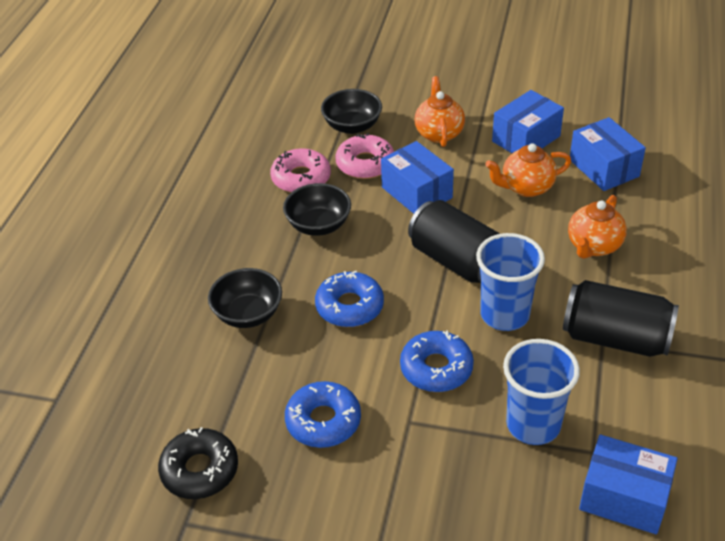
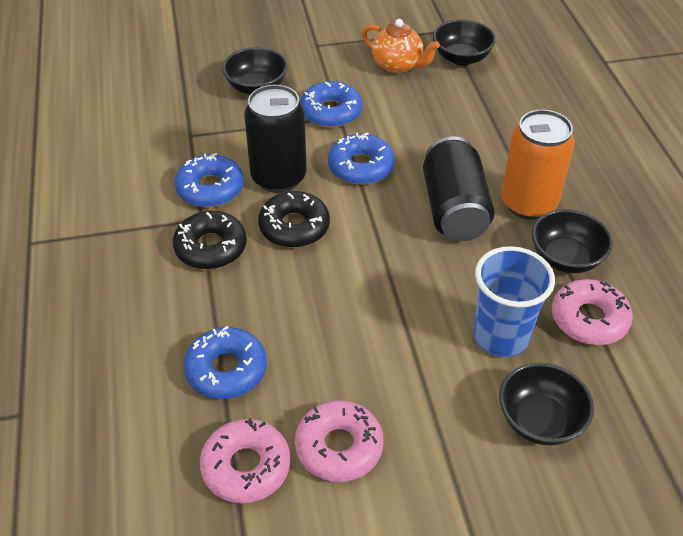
black bowl: [208,268,282,328] [283,183,351,236] [321,89,382,134] = 3 -> [222,47,288,94] [433,19,496,65] [499,363,594,445] [532,209,613,273] = 4
black donut: [158,427,238,499] = 1 -> [173,211,247,269] [258,191,330,248] = 2
blue box: [381,141,454,214] [492,90,564,153] [570,117,646,191] [579,434,677,535] = 4 -> none = 0
blue cup: [476,233,545,331] [503,339,580,445] = 2 -> [473,246,555,357] = 1
blue donut: [285,381,361,448] [315,271,384,327] [400,331,474,392] = 3 -> [175,153,244,207] [184,326,267,399] [300,81,363,128] [328,132,395,185] = 4
orange can: none = 0 -> [501,110,575,220] = 1
orange teapot: [415,76,465,147] [485,143,571,197] [568,195,627,259] = 3 -> [362,19,440,74] = 1
pink donut: [270,148,331,193] [335,133,395,179] = 2 -> [200,418,291,503] [295,400,383,482] [552,279,633,345] = 3

